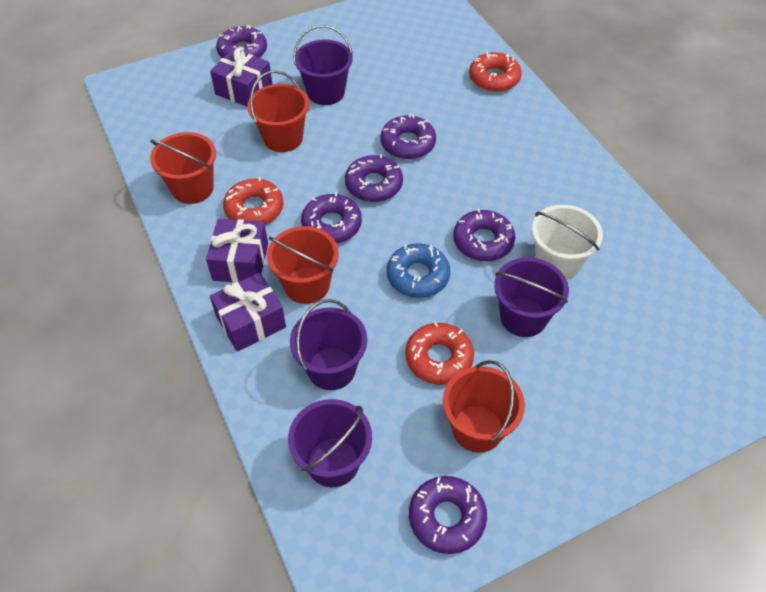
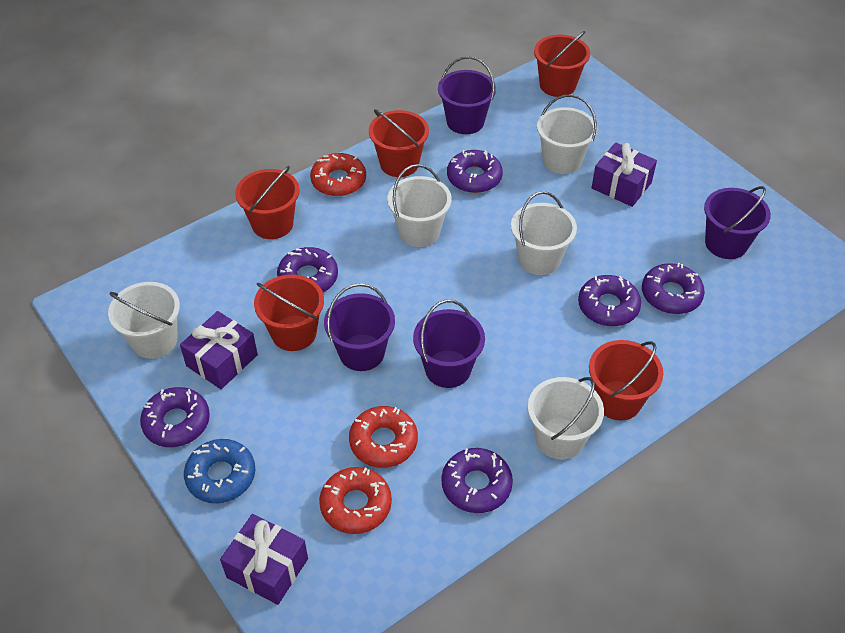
red bucket: [150,132,216,204] [247,70,309,152] [267,226,339,304] [443,360,525,453] = 4 -> [235,166,299,239] [254,274,324,351] [369,109,429,177] [534,31,590,97] [589,340,663,420] = 5
white bucket: [532,205,603,280] = 1 -> [108,282,180,359] [387,164,451,247] [511,191,577,275] [528,377,604,460] [537,95,597,174] = 5

